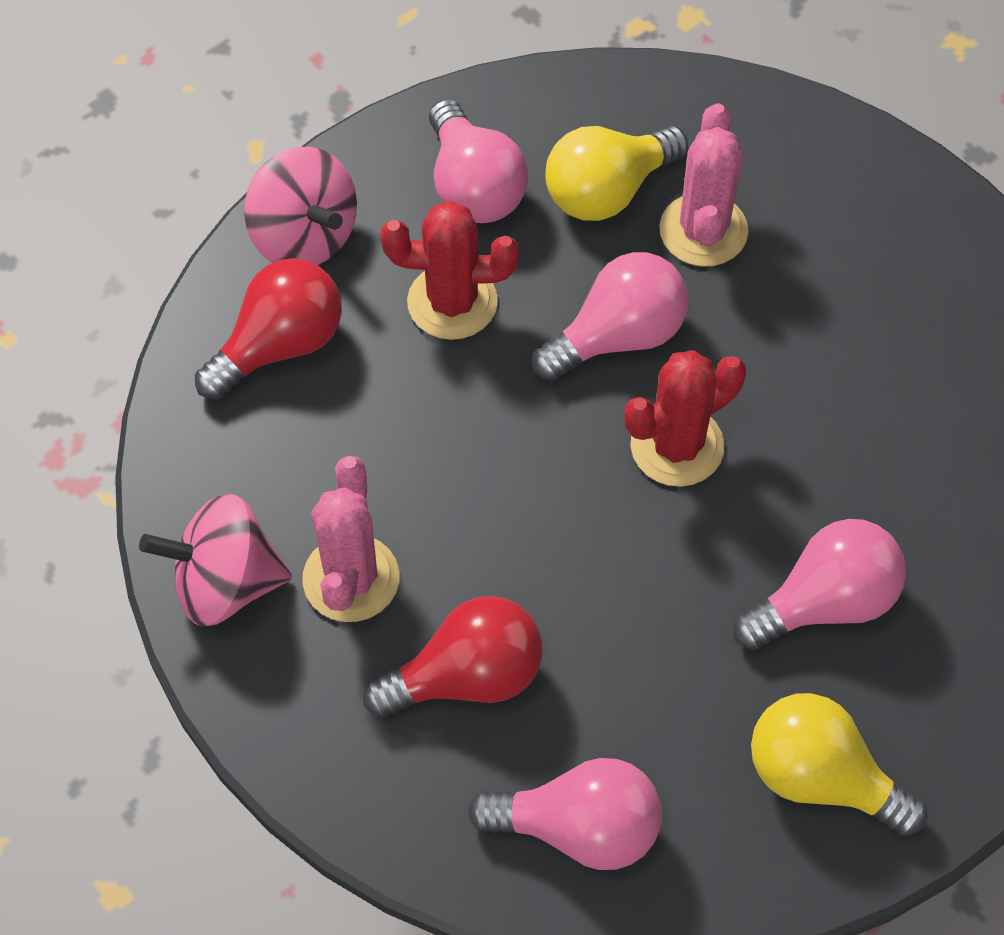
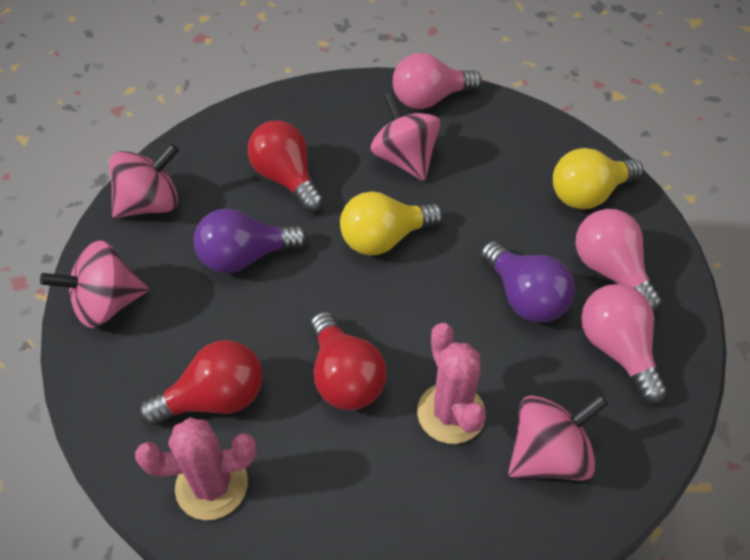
pink light bulb: [429,99,528,223] [468,758,662,870] [532,252,688,381] [733,519,906,650] = 4 -> [393,53,482,109] [575,209,662,314] [581,284,667,404] = 3
pink spinning top: [139,493,292,626] [244,147,357,265] = 2 -> [40,241,149,328] [109,144,179,218] [371,92,441,181] [508,394,608,481] = 4
purple light bulb: none = 0 -> [194,209,308,273] [480,241,575,323] = 2
red cactus: [381,201,519,340] [624,350,746,487] = 2 -> none = 0
red light bulb: [195,258,342,400] [363,596,542,717] = 2 -> [139,340,263,426] [247,120,323,212] [311,312,387,410] = 3

